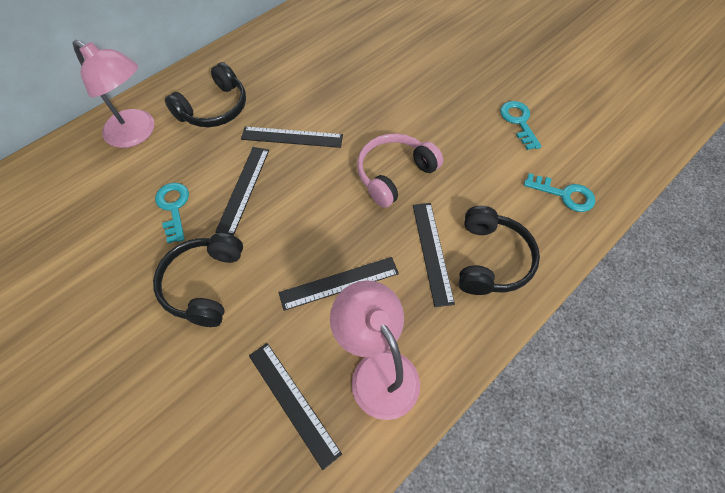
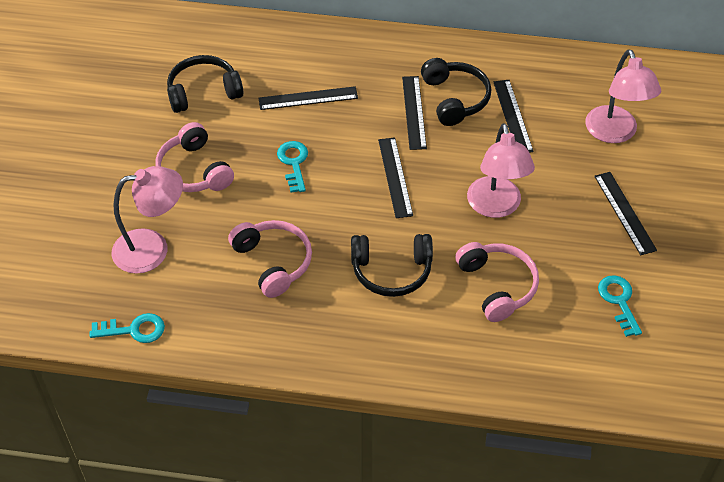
pink headphones: [357,133,443,208] = 1 -> [155,122,234,192] [228,220,312,298] [455,242,539,322] = 3
pink lamp: [72,40,155,148] [330,280,420,420] = 2 -> [112,166,183,274] [467,123,535,218] [585,49,661,143] = 3

